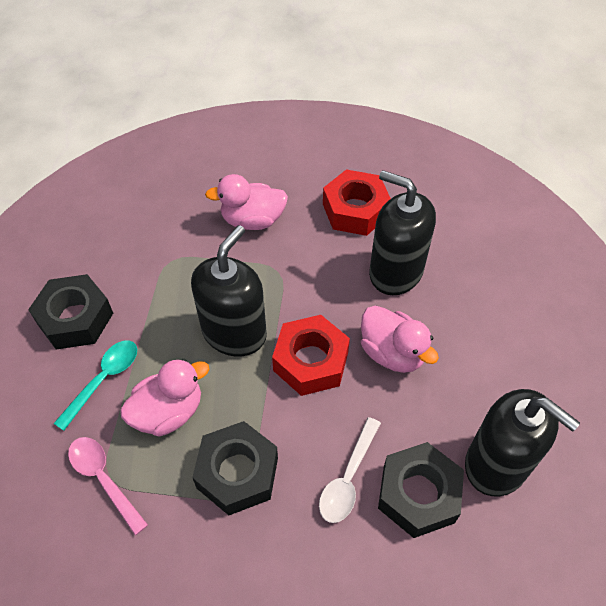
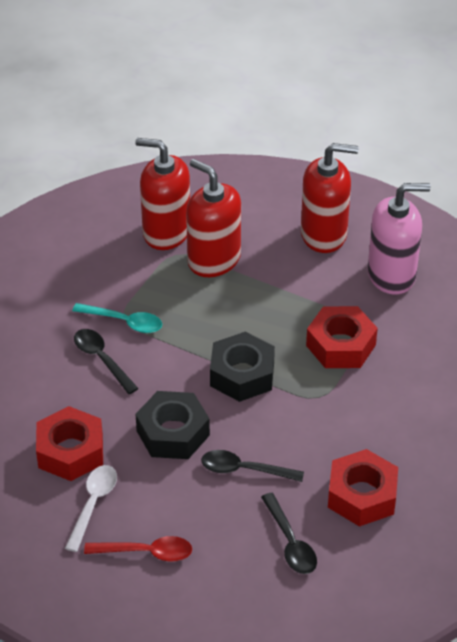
black nut: [28,274,113,350] [192,421,278,515] [378,442,464,538] = 3 -> [136,391,210,459] [210,332,275,402] = 2
black soap dispenser: [191,225,267,357] [369,170,436,295] [465,389,580,496] = 3 -> none = 0
black spoon: none = 0 -> [74,329,139,394] [201,450,304,482] [261,493,317,574] = 3
pink duck: [120,359,209,437] [205,174,288,230] [361,306,439,373] = 3 -> none = 0
pink soap dispenser: none = 0 -> [368,183,431,294] = 1
pink spoon: [68,437,148,535] = 1 -> none = 0
red nut: [272,315,350,396] [323,169,391,236] = 2 -> [36,406,103,481] [306,306,378,368] [328,449,398,527] = 3
red soap dispenser: none = 0 -> [135,138,190,250] [186,159,241,277] [301,143,358,253] = 3
red spoon: none = 0 -> [84,536,192,562] = 1

